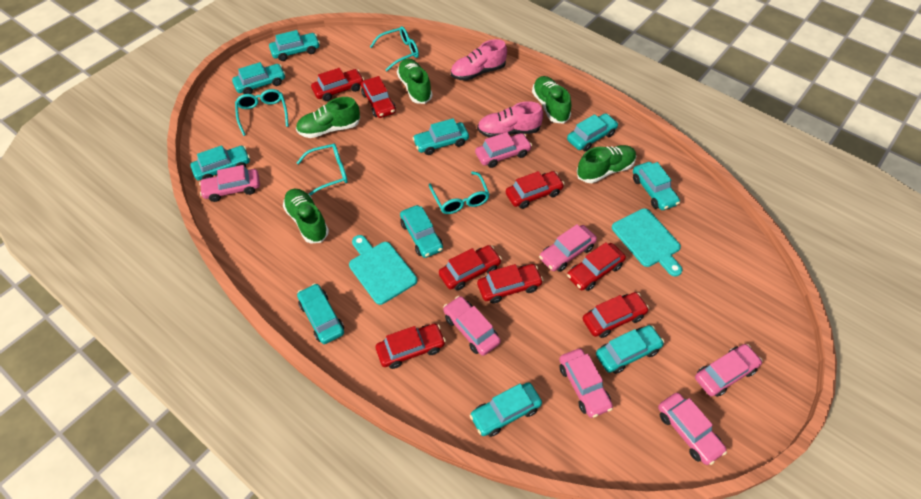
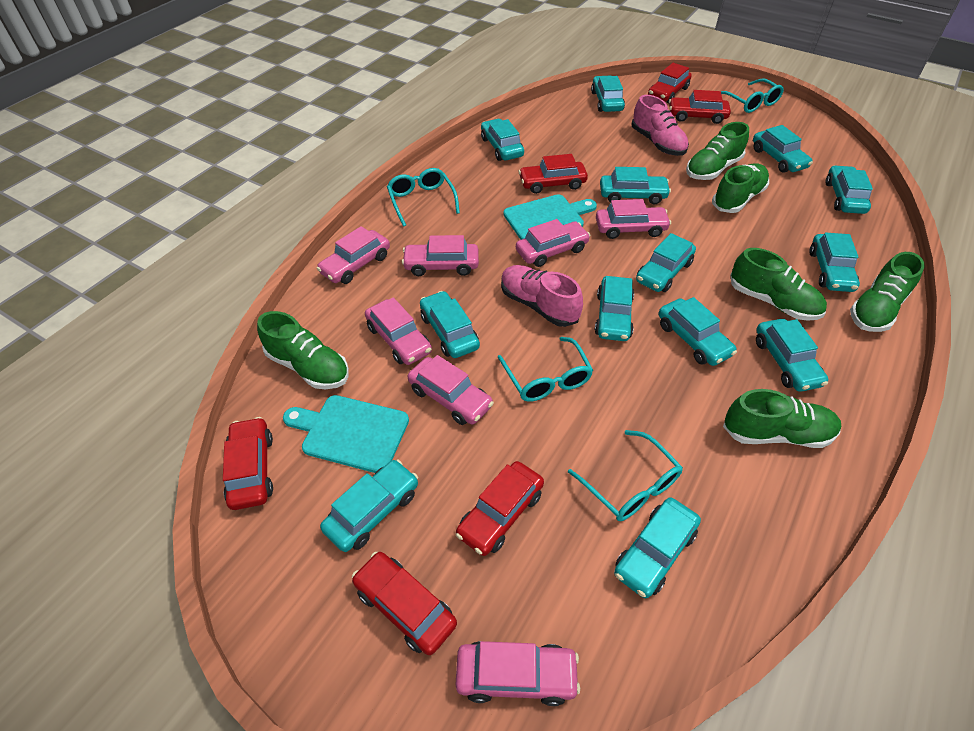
green shoe: [283,188,329,244] [296,97,360,138] [397,58,432,104] [532,76,571,124] [577,145,636,183] = 5 -> [257,311,349,389] [686,122,749,180] [712,163,769,213] [723,389,841,448] [731,248,827,321] [850,252,924,332] = 6
red car: [311,68,364,101] [361,76,396,118] [376,324,446,369] [439,245,502,290] [477,264,543,304] [506,171,564,209] [567,242,626,291] [583,292,649,338] = 8 -> [223,417,273,510] [352,552,457,655] [456,461,544,556] [518,154,588,194] [648,63,692,103] [669,90,731,124] = 6
turquoise car: [190,145,250,181] [232,62,285,94] [269,30,320,61] [297,283,344,344] [400,205,443,258] [413,118,469,155] [470,382,542,437] [567,113,619,151] [596,325,664,374] [633,162,680,210] = 10 -> [320,459,418,552] [420,291,480,358] [481,119,524,161] [591,75,625,112] [595,276,634,341] [600,167,671,204] [614,498,701,598] [636,233,696,292] [659,297,737,366] [753,125,813,173] [756,319,828,392] [810,233,860,292] [826,165,873,214] = 13

